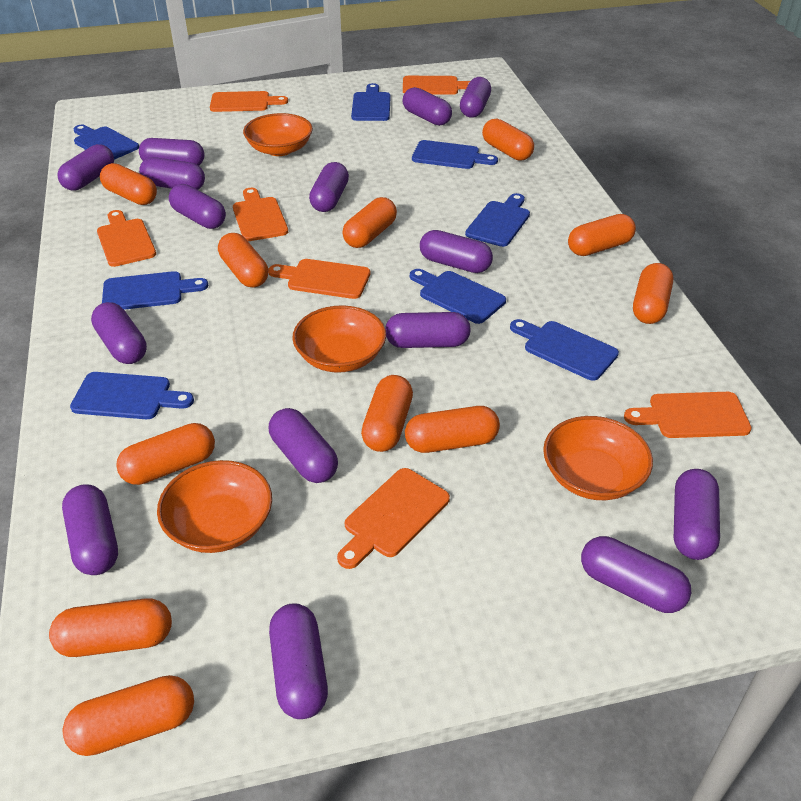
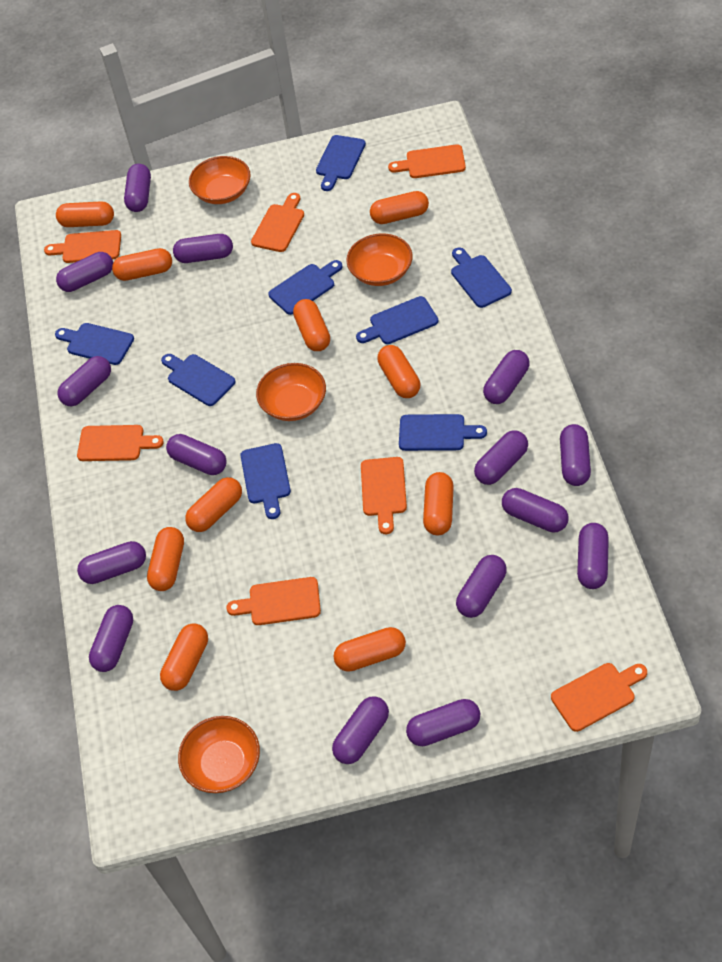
orange capsule: [49,598,172,657] [62,675,194,756] [100,163,157,205] [116,423,215,485] [218,233,268,288] [342,197,397,248] [361,375,413,452] [405,406,500,453] [482,118,534,161] [568,214,636,256] [633,263,673,324] = 11 -> [56,201,114,227] [112,248,172,281] [147,527,184,591] [160,623,208,691] [185,477,242,532] [293,299,330,351] [333,627,406,672] [370,191,429,224] [377,345,420,398] [423,472,454,535] = 10

